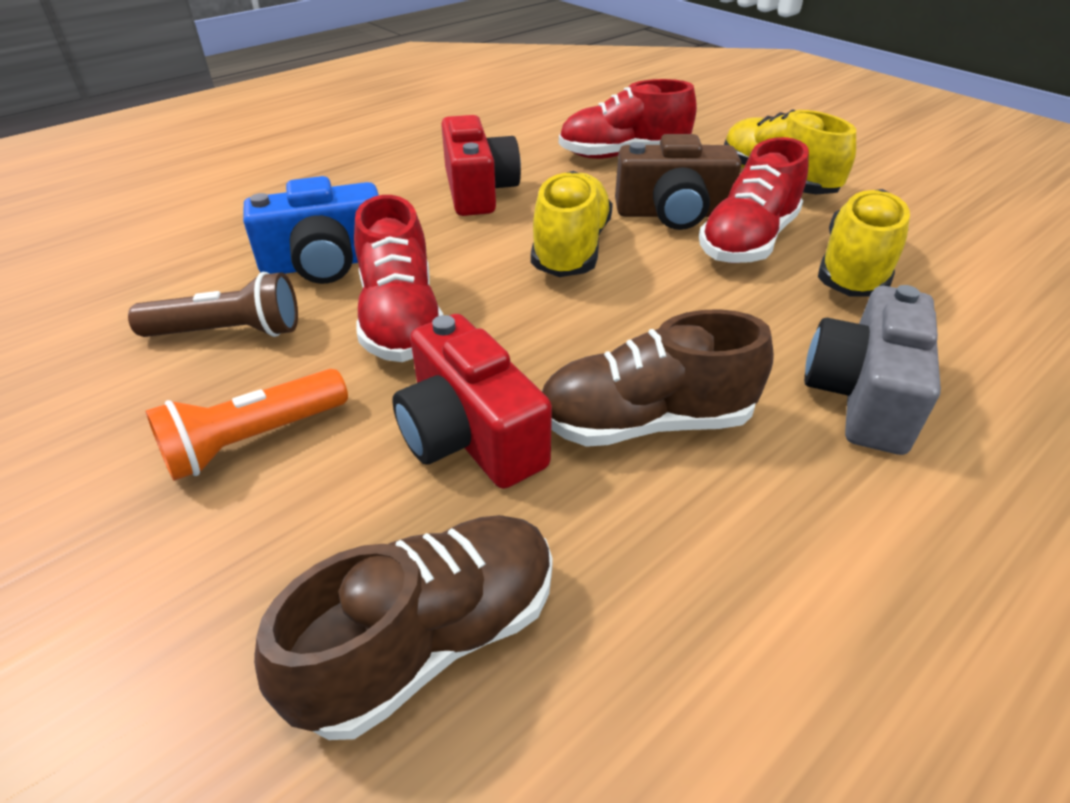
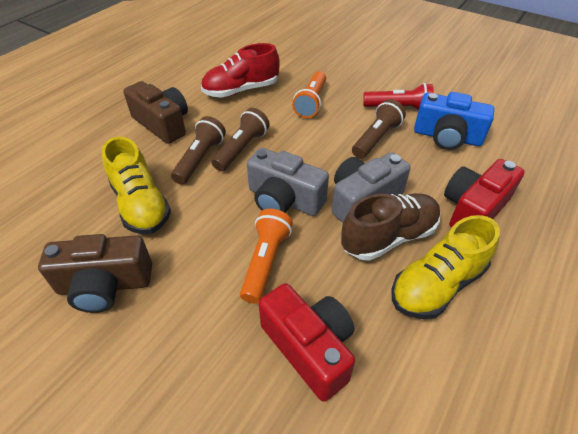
brown camera: [615,134,741,230] = 1 -> [38,234,152,313] [123,81,188,144] = 2
brown flashlight: [128,272,298,337] = 1 -> [171,116,226,185] [211,108,270,171] [352,99,406,159] = 3
brown shoe: [254,515,553,740] [542,309,774,447] = 2 -> [341,193,441,261] = 1
grey camera: [804,285,941,455] = 1 -> [247,148,329,216] [332,152,411,223] = 2
orange flashlight: [145,369,348,481] = 1 -> [240,209,293,304] [292,71,326,118] = 2
red flashlight: none = 0 -> [363,83,434,110] = 1
red shoe: [354,195,443,362] [559,79,697,159] [699,137,809,263] = 3 -> [201,43,280,98] = 1
yellow shoe: [531,171,613,277] [724,109,856,194] [818,189,910,296] = 3 -> [102,137,171,235] [392,215,500,319] = 2

